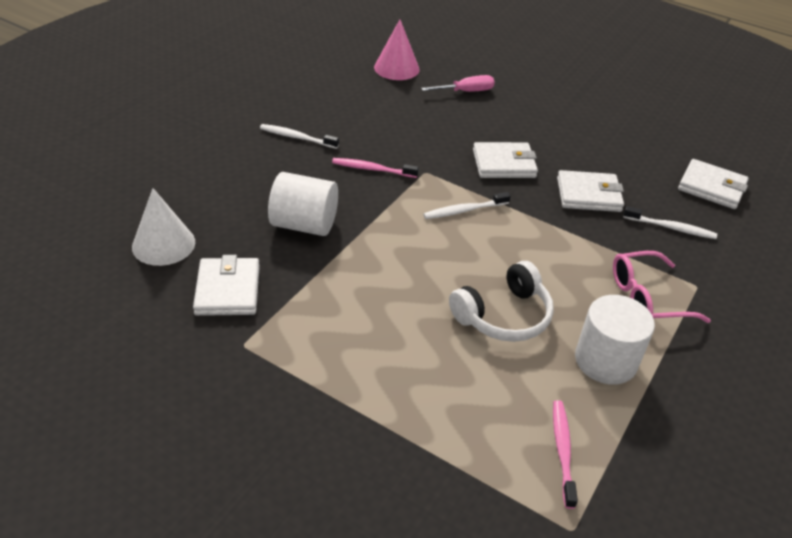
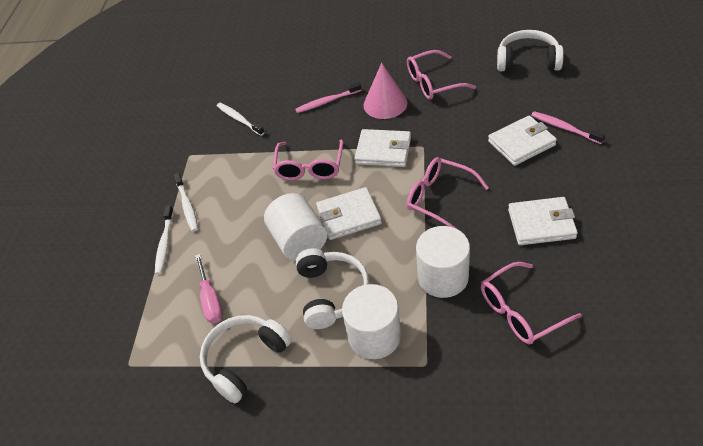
pink glasses: [613,251,711,323] = 1 -> [273,140,343,180] [407,50,476,100] [407,157,489,231] [481,262,582,344] = 4
white cone: [132,188,195,266] = 1 -> none = 0
white cylinder: [268,172,338,236] [575,295,655,385] = 2 -> [264,193,327,261] [342,284,401,359] [416,226,470,298] = 3
white headphones: [449,261,554,342] = 1 -> [200,315,292,403] [296,248,370,329] [497,30,564,71] = 3

